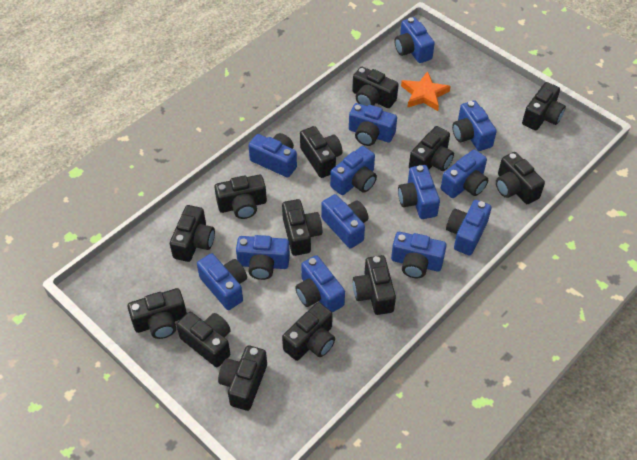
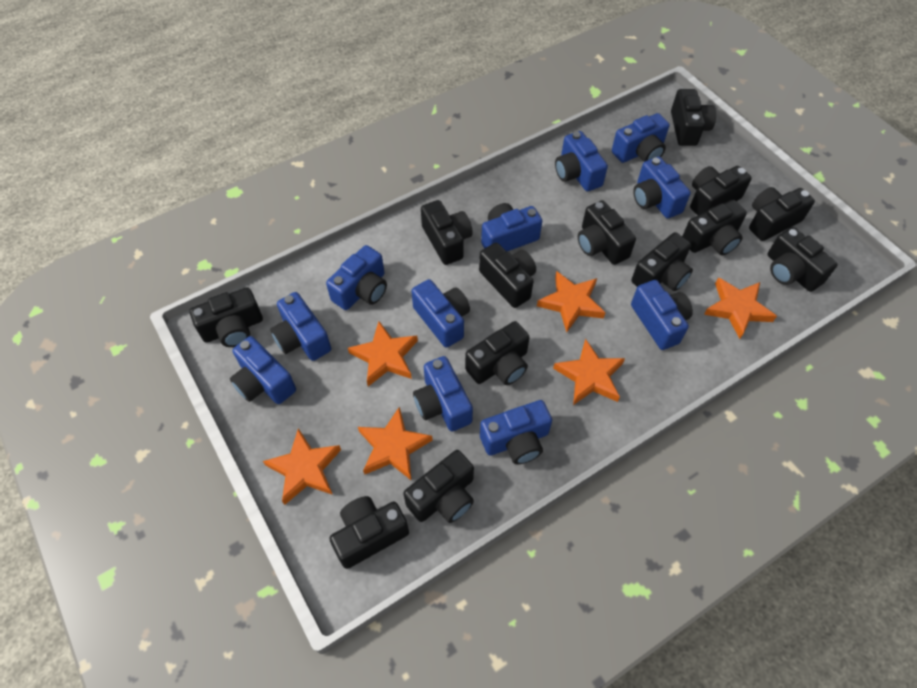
blue camera: [197,253,247,310] [236,235,290,280] [248,133,297,178] [295,255,345,313] [321,194,368,248] [330,146,377,195] [349,103,397,146] [391,232,447,278] [395,17,435,63] [398,165,440,219] [441,149,488,198] [446,200,491,256] [452,100,497,151] = 13 -> [230,336,296,404] [270,292,331,361] [326,245,387,310] [411,279,470,348] [413,356,473,431] [480,400,552,465] [481,203,542,251] [555,131,608,191] [612,113,670,163] [631,280,693,350] [633,157,691,218] = 11
orange star: [401,71,451,111] = 1 -> [263,428,341,505] [348,321,418,386] [358,407,433,480] [537,271,606,333] [553,339,625,405] [704,278,777,339] = 6

